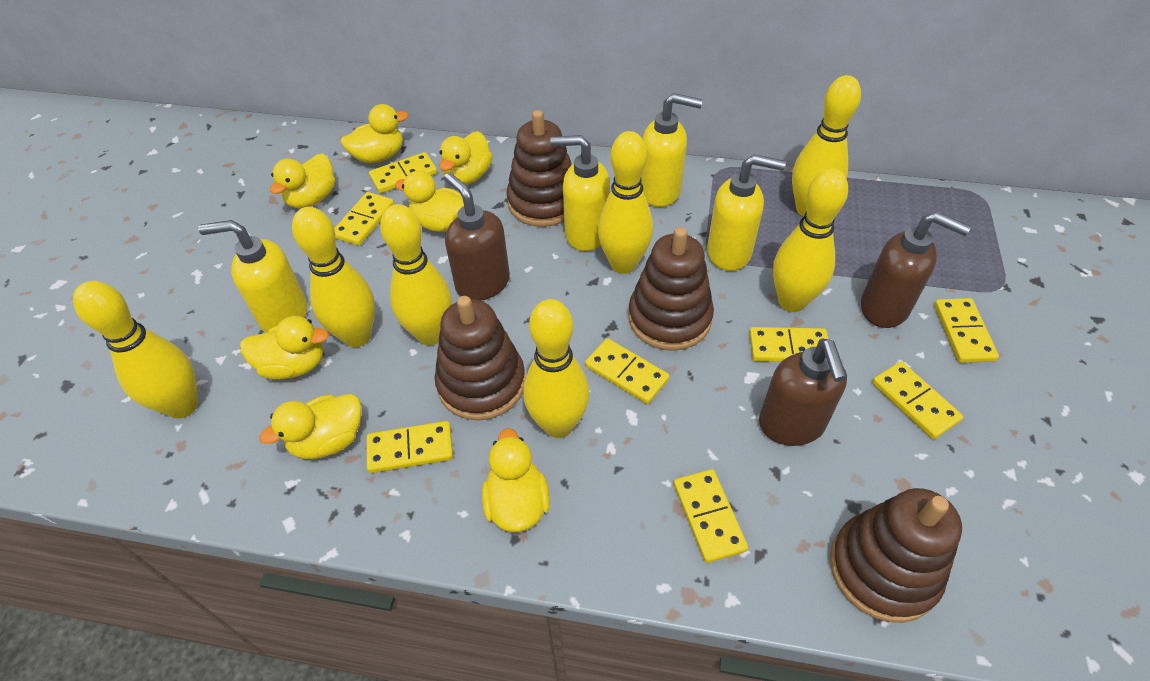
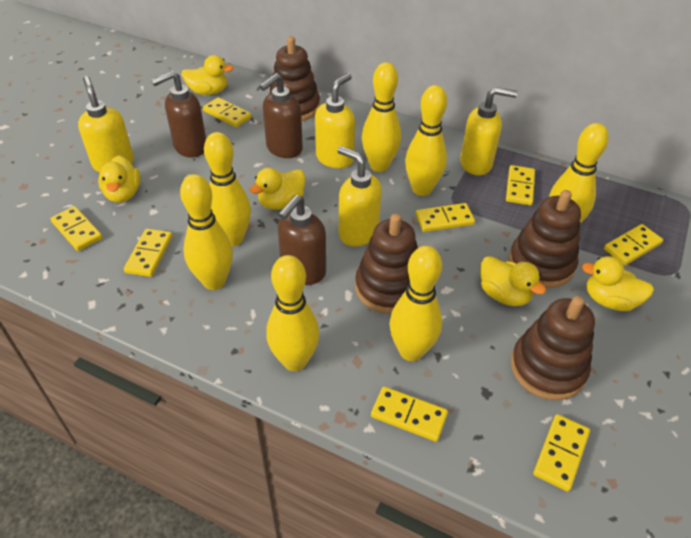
yellow duck: [240,316,329,380] [260,394,362,459] [270,154,335,209] [341,104,408,163] [395,171,464,232] [439,131,493,185] [482,428,550,532] = 7 -> [98,155,141,203] [182,55,234,95] [250,168,305,210] [480,256,546,306] [581,256,654,311] = 5

